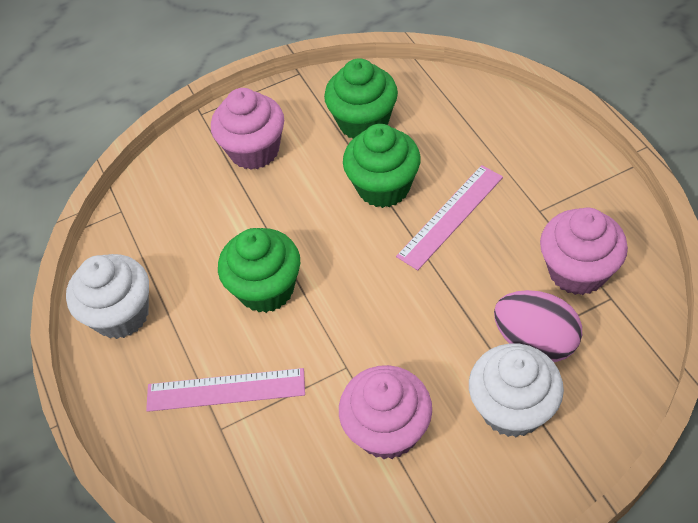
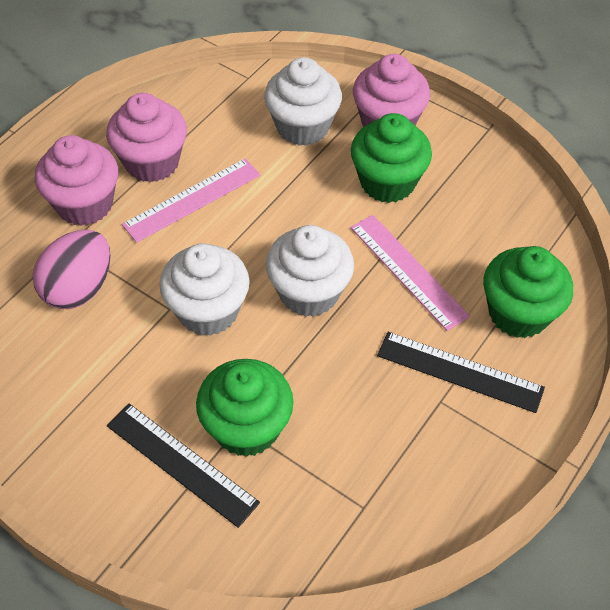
black ruler: none = 0 -> [107,403,260,528] [377,332,545,413] = 2
white cupcake: [66,254,149,339] [469,343,564,437] = 2 -> [159,243,250,336] [264,57,342,146] [266,225,354,317] = 3

